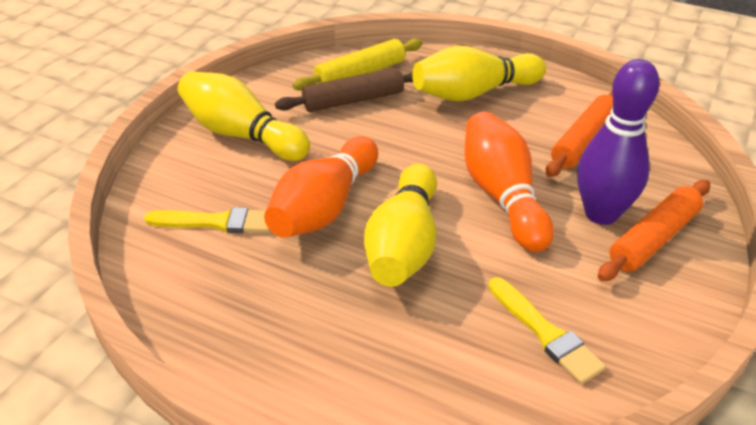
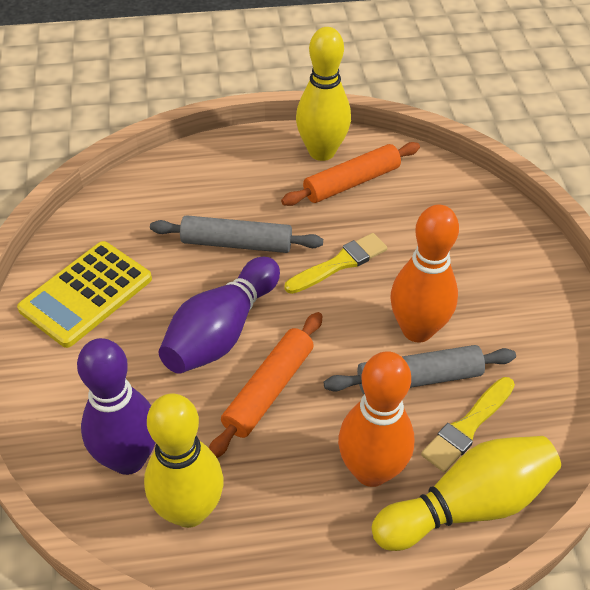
brown rolling pin: [275,68,413,112] = 1 -> none = 0
grey rolling pin: none = 0 -> [150,215,323,253] [324,345,516,394] = 2
purple bowling pin: [577,59,660,225] = 1 -> [77,338,156,475] [159,257,280,374] = 2
yellow calculator: none = 0 -> [17,241,152,348] = 1
yellow rolling pin: [292,38,423,91] = 1 -> none = 0

